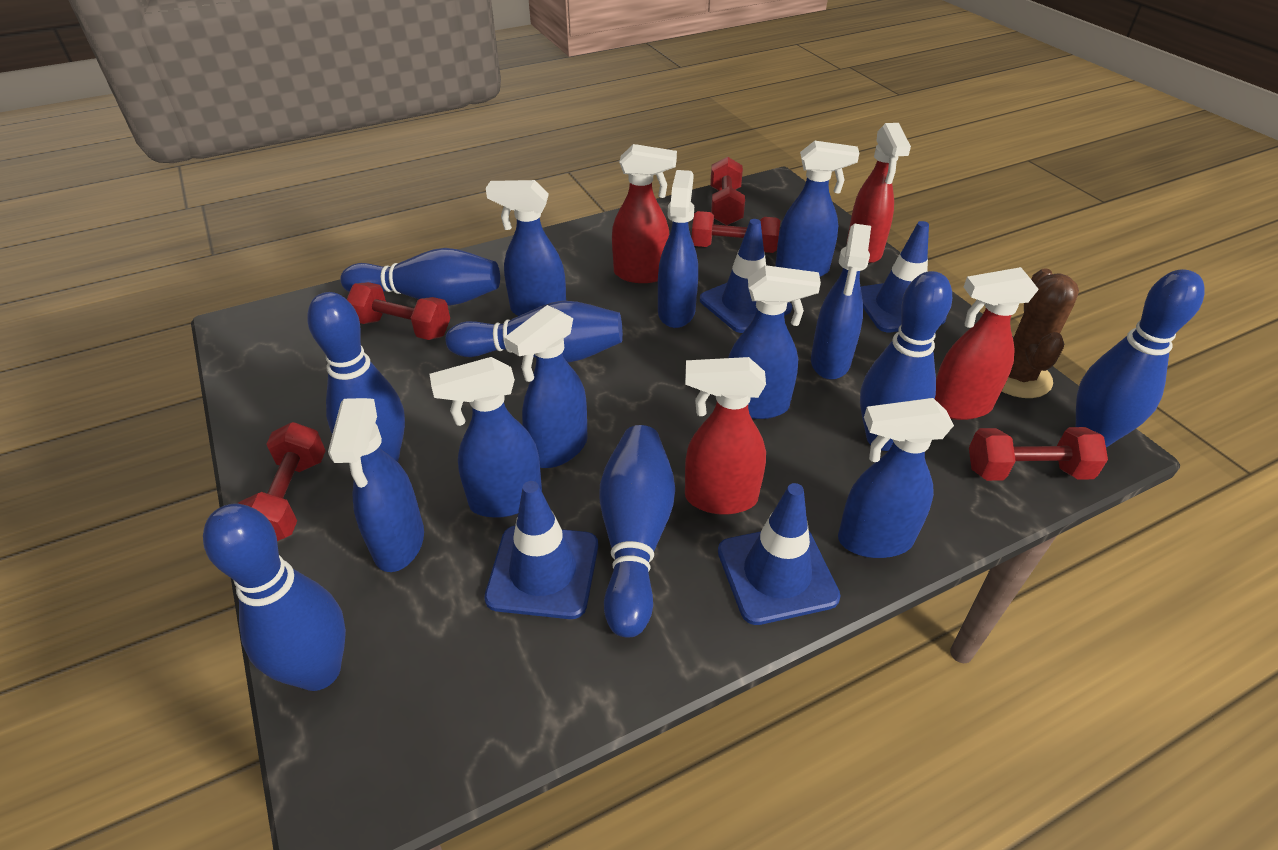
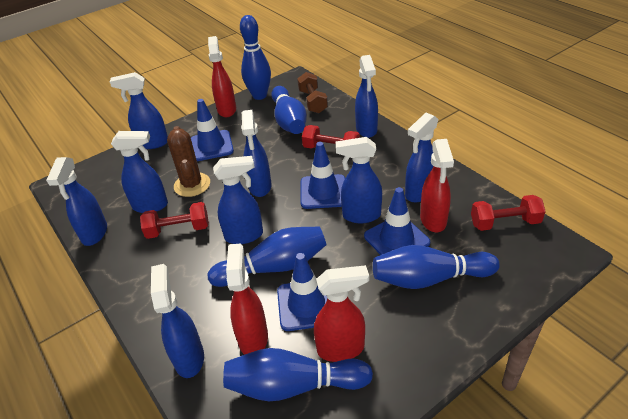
blue bowling pin: [203,504,346,691] [307,292,405,462] [340,248,500,306] [445,301,623,363] [599,425,675,637] [860,271,952,451] [1076,269,1205,447] = 7 -> [208,226,327,287] [223,348,373,401] [240,15,271,100] [271,86,307,134] [373,245,500,289] = 5
brown dumbbell: none = 0 -> [297,72,328,113] = 1
red dumbbell: [238,422,326,541] [347,282,450,340] [692,211,780,253] [710,157,745,226] [969,427,1108,481] = 5 -> [140,202,209,239] [302,125,360,149] [471,195,546,231] = 3

